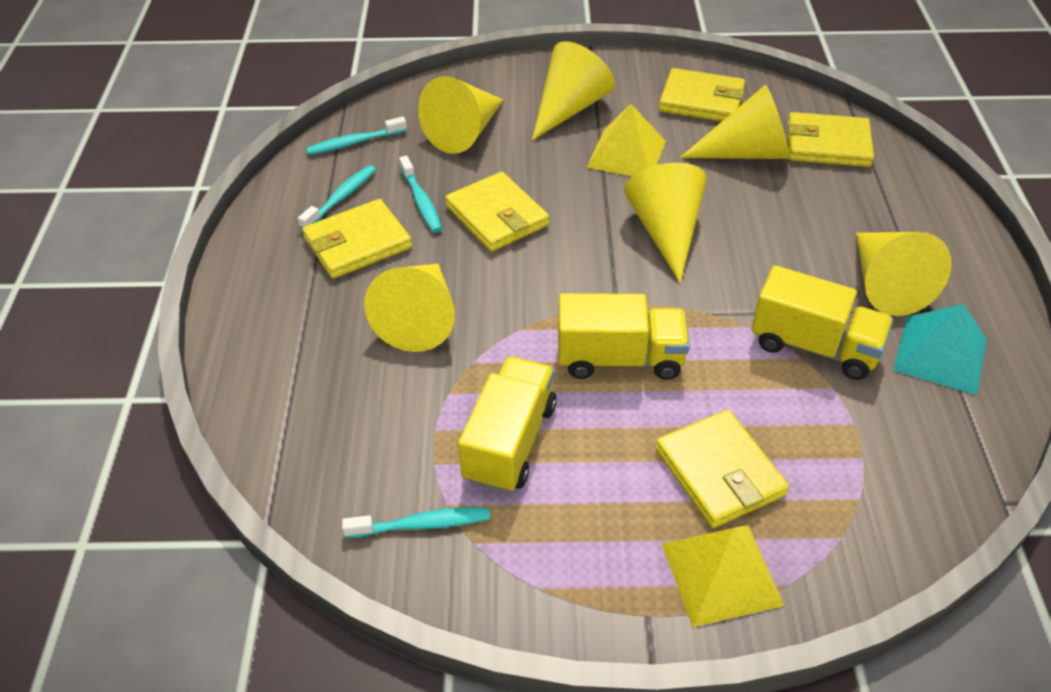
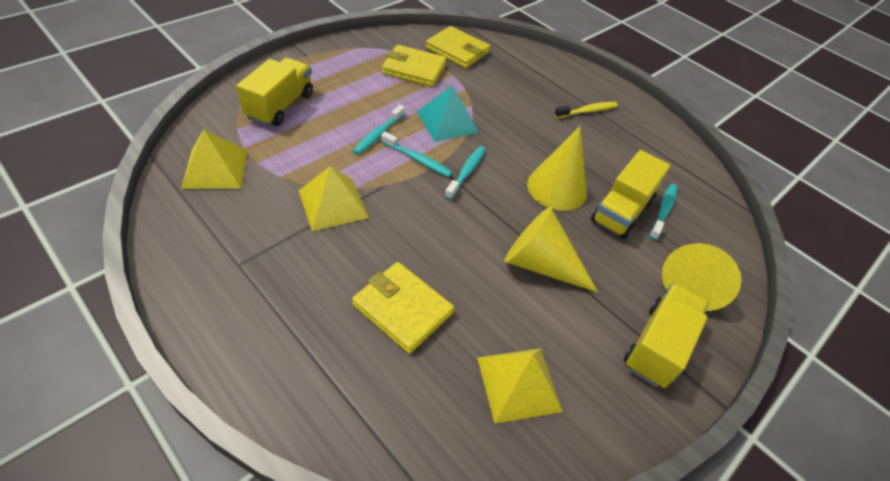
yellow cone: [364,264,455,352] [418,76,503,154] [532,41,615,140] [624,163,707,283] [680,85,790,159] [856,232,952,316] = 6 -> [505,207,598,293] [527,126,587,211] [662,243,741,311] = 3
yellow pyramid: [587,104,666,176] [662,525,785,627] = 2 -> [181,129,248,189] [299,166,369,231] [477,348,563,424] = 3
yellow toothbrush: none = 0 -> [554,102,618,118] = 1
yellow wallet: [302,199,412,279] [445,172,549,252] [655,410,789,528] [659,68,745,122] [788,112,874,167] = 5 -> [352,262,454,354] [382,45,446,87] [426,26,490,68] = 3

